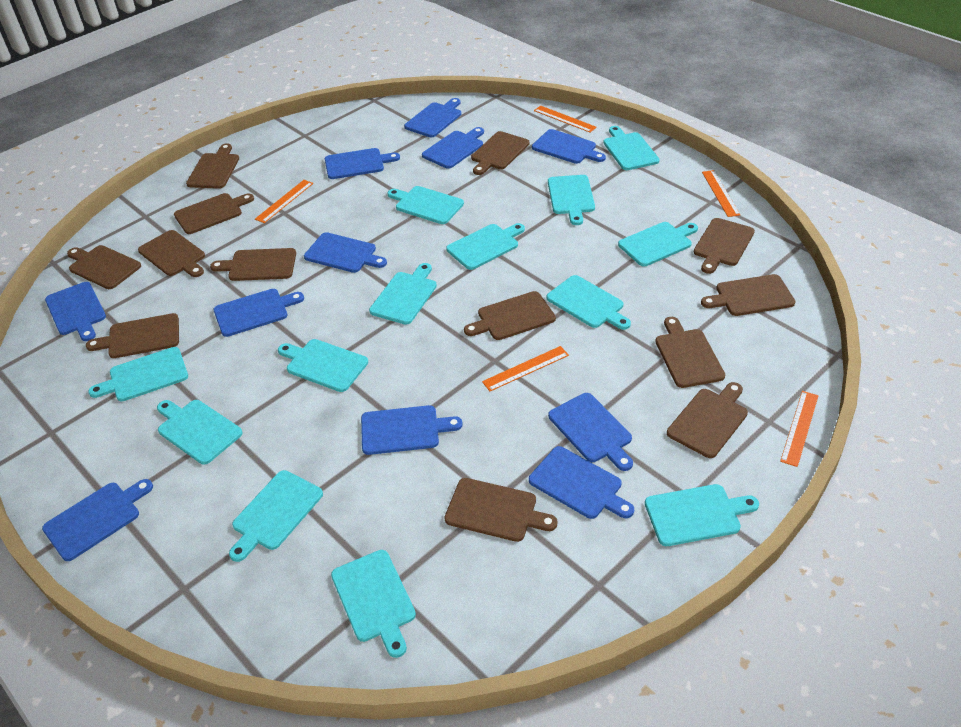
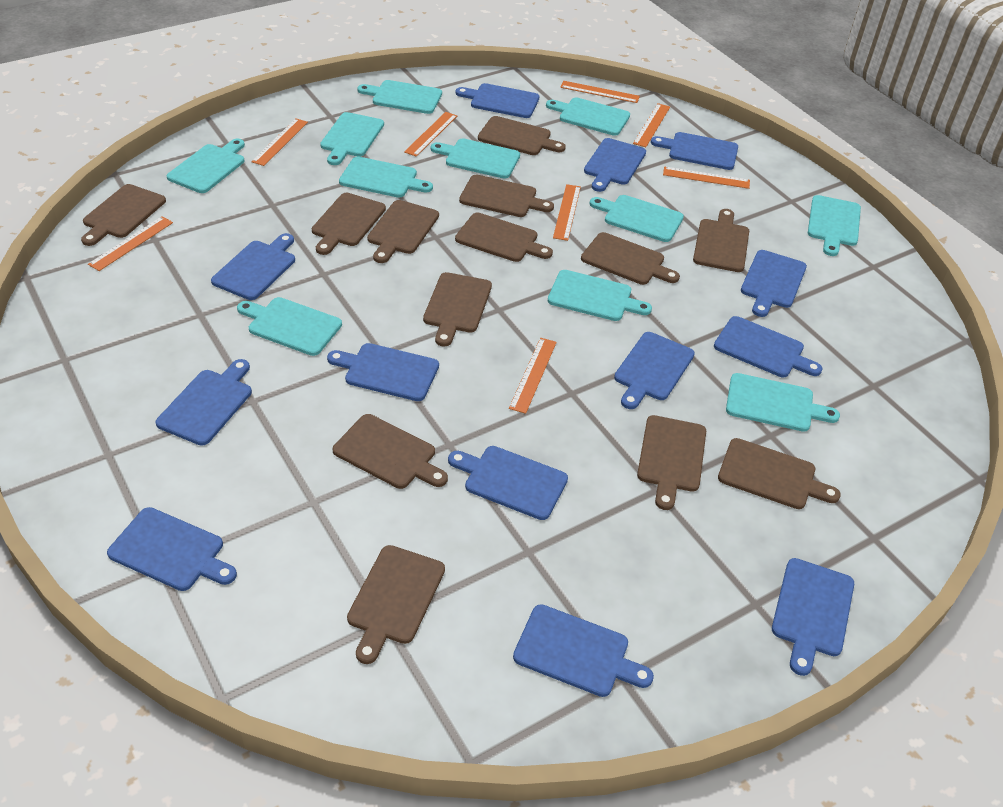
blue cutting board: [42,479,153,561] [45,282,106,341] [214,289,304,337] [304,232,387,273] [325,148,400,179] [361,405,463,455] [404,98,461,137] [422,127,484,169] [529,446,634,519] [532,129,606,164] [548,393,633,471] = 11 -> [107,507,237,591] [156,359,252,446] [211,233,295,300] [327,343,439,401] [448,446,568,520] [455,83,539,118] [513,604,654,697] [584,138,646,192] [614,332,695,409] [651,132,738,170] [714,316,823,377] [741,250,807,317] [772,558,854,676] = 13
orange ruler: [255,180,313,223] [482,346,569,391] [534,106,597,132] [702,170,740,217] [780,391,819,467] = 5 -> [88,216,173,271] [251,118,308,166] [404,112,457,157] [509,338,557,414] [553,184,581,241] [560,81,640,103] [633,103,670,147] [663,167,750,189] = 8
turquoise cutting board: [88,347,188,401] [157,400,243,465] [229,470,323,562] [278,339,368,392] [331,550,416,658] [369,263,437,325] [387,186,464,224] [446,223,525,270] [546,275,631,330] [548,175,595,225] [603,126,660,170] [618,222,698,266] [645,484,759,546] = 13 -> [167,139,245,193] [237,297,342,356] [320,112,384,165] [339,157,433,198] [357,80,442,114] [431,139,520,179] [546,97,630,136] [548,270,652,321] [590,195,684,242] [726,373,840,432] [808,195,861,256] = 11

